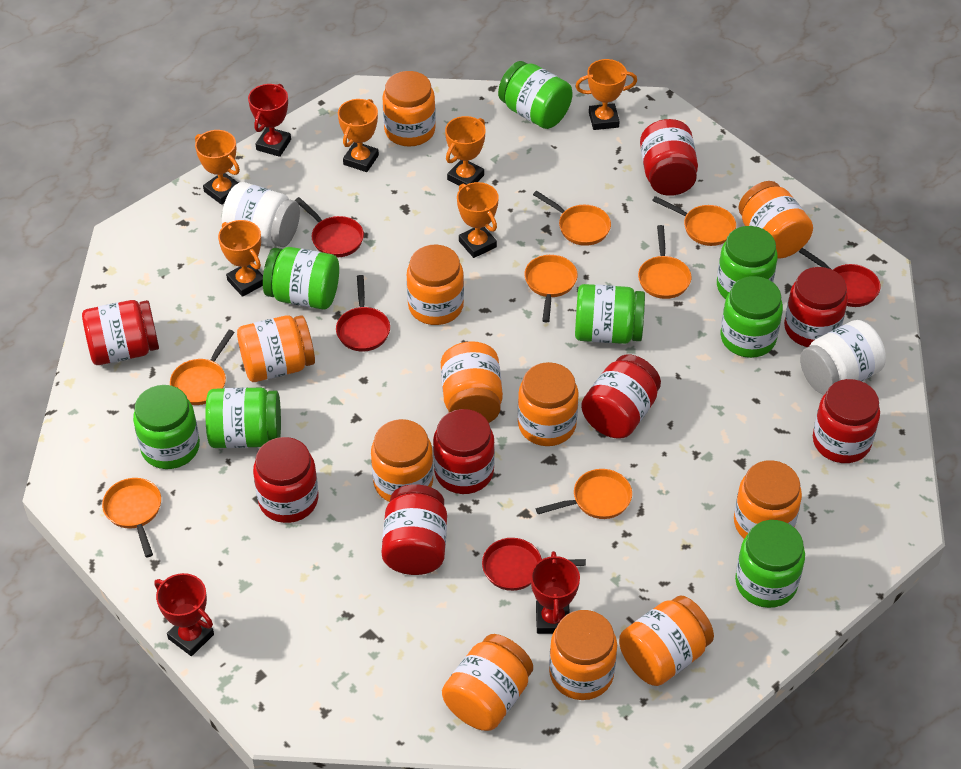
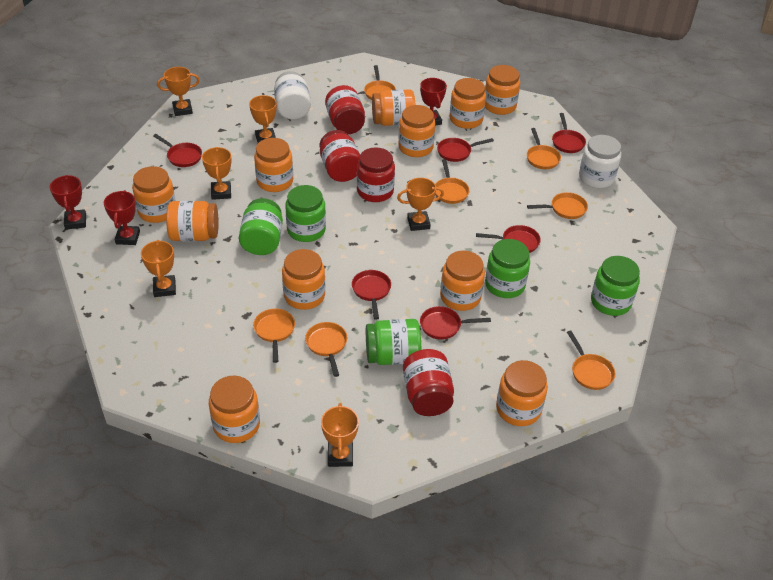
green jar: [133,385,200,469] [205,388,281,448] [263,247,339,310] [498,61,573,129] [575,284,645,344] [717,226,777,299] [720,276,783,358] [735,520,805,608] = 8 -> [239,198,283,255] [285,185,326,242] [366,319,421,365] [485,239,530,298] [591,256,640,316] = 5
red jar: [82,300,159,365] [253,437,319,523] [382,484,447,575] [433,409,495,494] [581,354,661,439] [640,119,698,196] [784,267,848,347] [813,379,880,463] = 8 -> [319,130,360,182] [325,85,365,134] [357,147,395,202] [403,349,454,416] = 4
red pan: [295,197,364,257] [336,275,390,352] [482,538,586,591] [799,248,881,307] = 4 -> [153,134,202,167] [352,270,391,320] [420,306,491,340] [437,138,494,162] [476,225,541,253] [552,113,586,153] = 6

